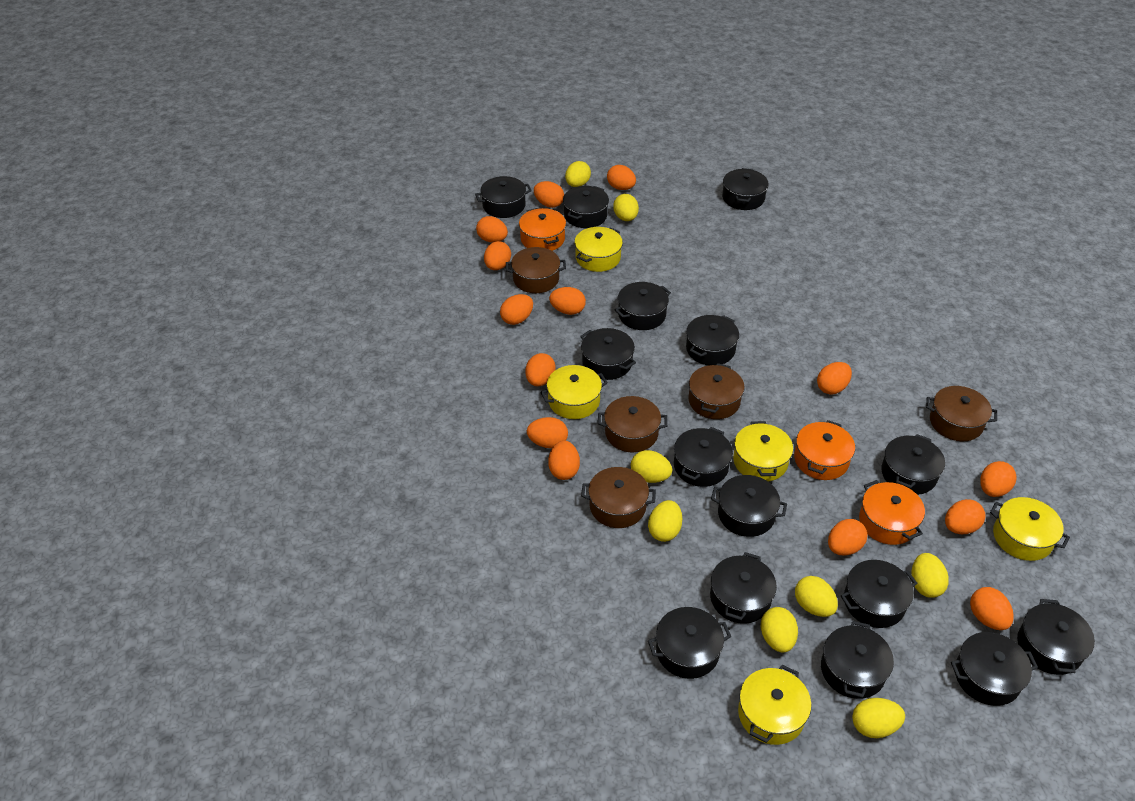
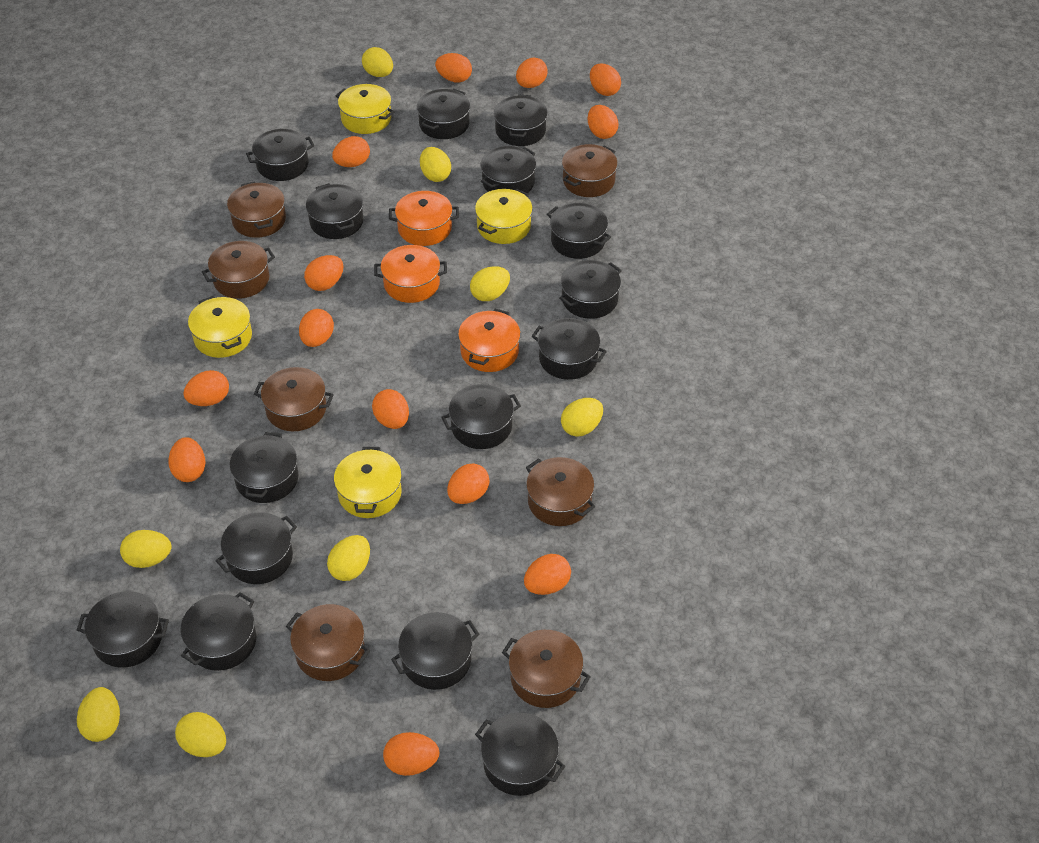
brown pot: [506,247,566,293] [581,467,656,528] [598,396,667,452] [689,363,745,419] [926,386,997,441] = 5 -> [202,241,275,299] [227,181,286,238] [254,367,334,431] [286,604,370,681] [502,630,590,708] [526,457,595,526] [562,144,618,197] = 7
orange egg: [476,216,508,243] [484,241,511,270] [500,294,533,325] [525,353,556,386] [527,417,568,448] [534,181,564,208] [548,440,580,480] [549,287,586,315] [607,165,636,190] [817,362,852,394] [828,519,867,556] [945,499,986,534] [970,587,1014,630] [980,461,1017,497] = 14 -> [168,437,206,482] [183,370,229,406] [299,309,334,347] [304,255,344,291] [332,136,370,167] [372,389,409,429] [383,732,439,776] [435,53,472,83] [447,463,489,504] [516,58,548,88] [524,554,571,595] [588,105,619,139] [590,64,621,96] = 13
yellow pot: [540,365,608,419] [574,227,623,272] [733,421,793,481] [738,665,811,745] [990,497,1070,561] = 5 -> [188,296,252,358] [334,447,402,518] [335,84,395,134] [475,189,533,244] = 4

